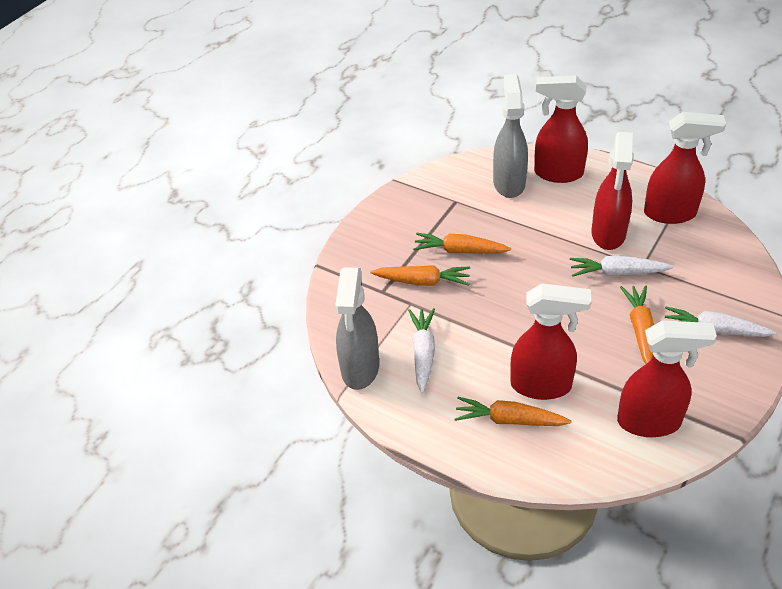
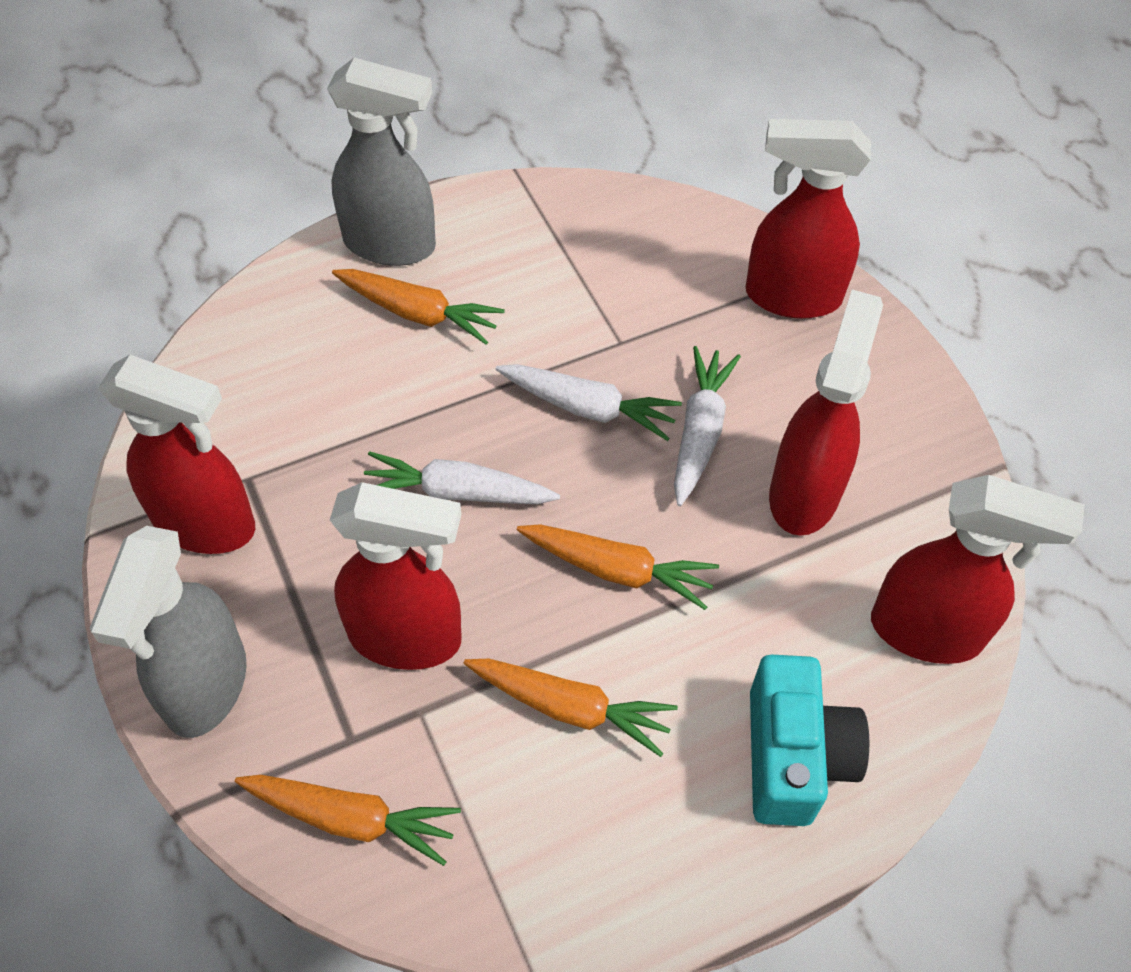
turquoise camera: none = 0 -> [750,654,869,826] = 1

